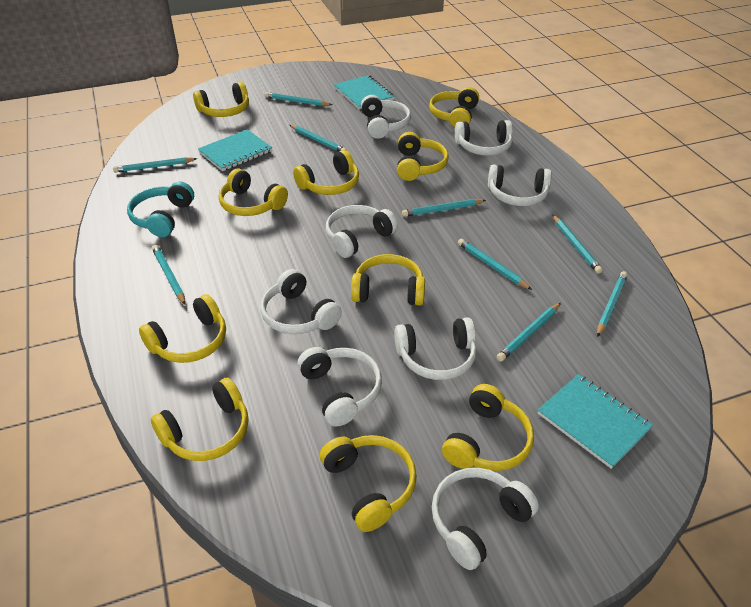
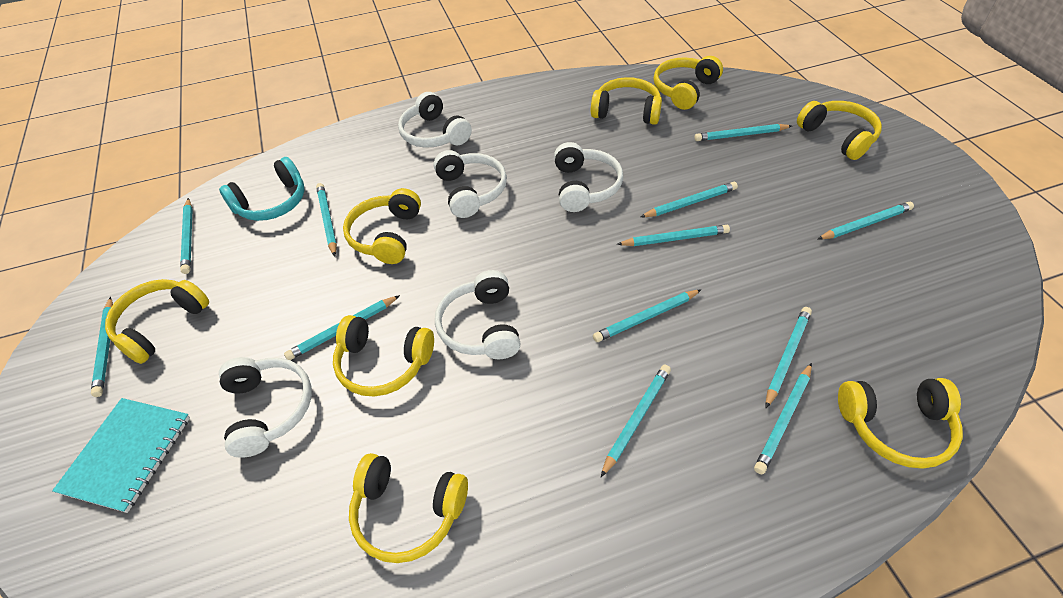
turquoise notebook: [198,129,272,171] [334,75,395,109] [538,374,653,469] = 3 -> [52,398,190,513] = 1
turquoise pencil: [113,157,197,173] [152,245,185,304] [265,92,332,106] [290,125,347,152] [402,199,486,217] [458,239,532,290] [497,303,561,362] [553,215,603,274] [597,271,628,337] = 9 -> [91,297,113,397] [180,198,193,274] [284,295,400,360] [316,183,337,257] [593,289,702,342] [601,365,671,477] [617,225,730,246] [641,182,738,217] [695,124,792,141] [754,363,812,474] [766,307,812,408] [817,202,914,240] = 12
white headphones: [260,269,342,334] [298,347,382,427] [326,205,398,258] [361,95,411,139] [394,317,477,380] [432,468,539,570] [455,120,513,156] [488,165,551,206] = 8 -> [219,357,312,458] [398,92,472,147] [434,150,507,218] [435,270,521,359] [554,142,623,212] = 5
yellow headphones: [139,294,226,363] [151,378,249,461] [193,82,249,117] [219,168,288,216] [293,150,359,195] [320,435,417,532] [351,254,425,306] [397,132,449,181] [429,87,479,127] [442,384,534,471] = 10 -> [105,279,209,364] [333,315,434,396] [343,188,421,264] [349,453,468,563] [591,77,662,125] [653,56,723,110] [797,101,882,160] [838,378,963,469] = 8

